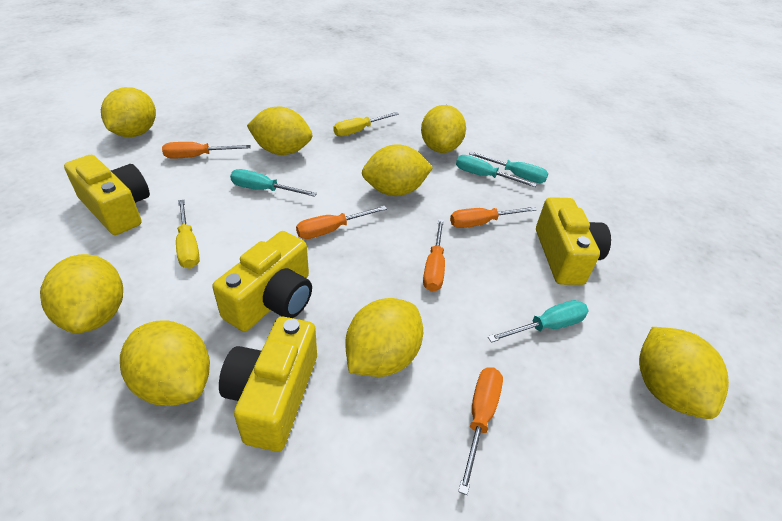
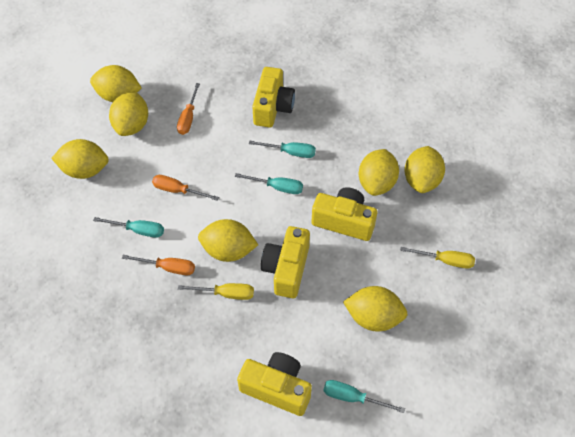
orange screwdriver: [162,142,250,158] [296,206,387,239] [423,219,445,292] [450,207,537,228] [458,367,503,495] = 5 -> [122,255,195,275] [152,175,219,200] [177,83,200,135] = 3
yellow lemon: [40,254,123,333] [101,87,156,137] [120,321,210,406] [247,107,312,155] [345,298,423,377] [362,144,433,196] [421,105,466,153] [639,327,729,419] = 8 -> [51,139,109,179] [90,65,142,102] [109,93,148,136] [198,219,258,262] [343,286,408,331] [359,149,399,196] [404,146,445,193] = 7

